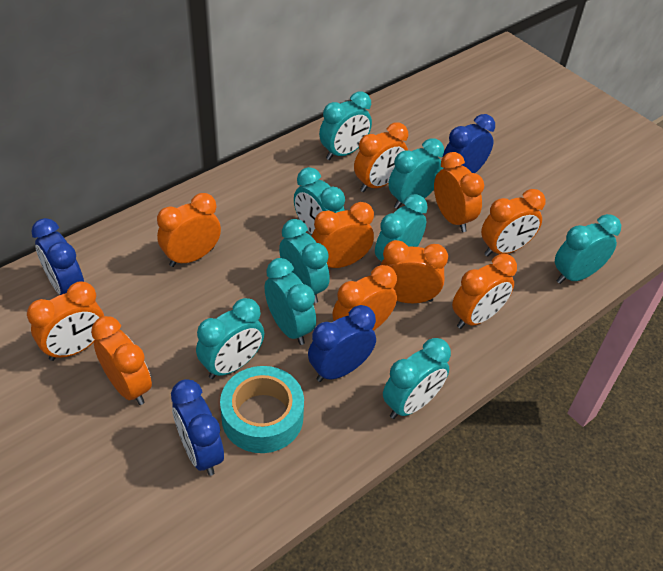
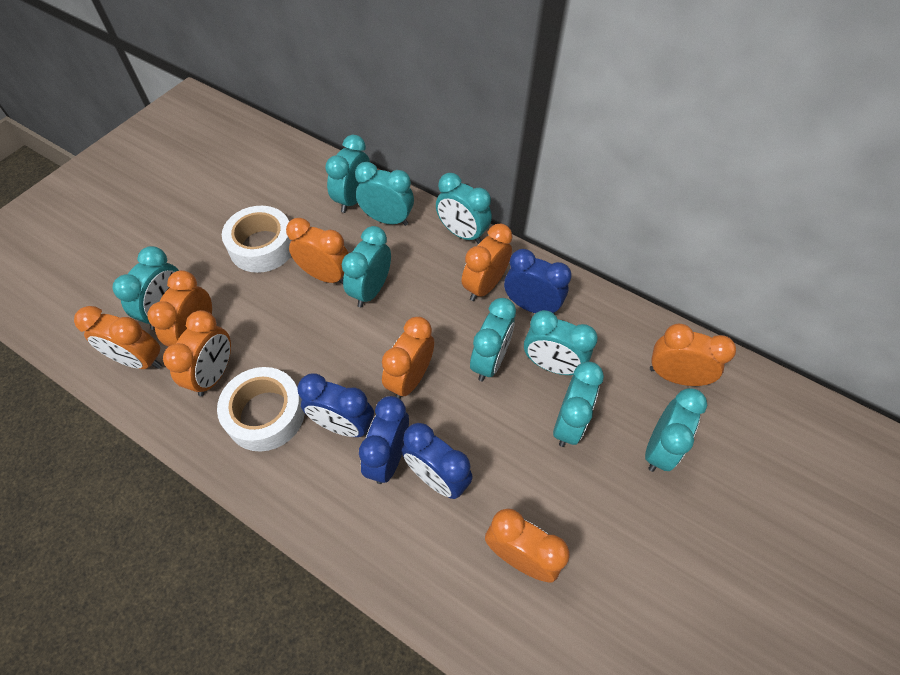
orange clock: [27,281,104,361] [91,316,152,405] [157,193,221,267] [312,202,374,268] [332,265,397,331] [354,122,408,192] [381,240,448,303] [434,152,484,232] [452,254,517,329] [481,189,546,257] = 10 -> [74,306,162,369] [148,270,212,347] [163,310,231,396] [286,218,348,284] [382,317,434,399] [462,223,512,301] [485,508,569,583] [650,324,736,386] = 8
turquoise tape: [220,366,304,453] = 1 -> none = 0
white tape: none = 0 -> [217,367,305,452] [222,206,291,273] = 2

